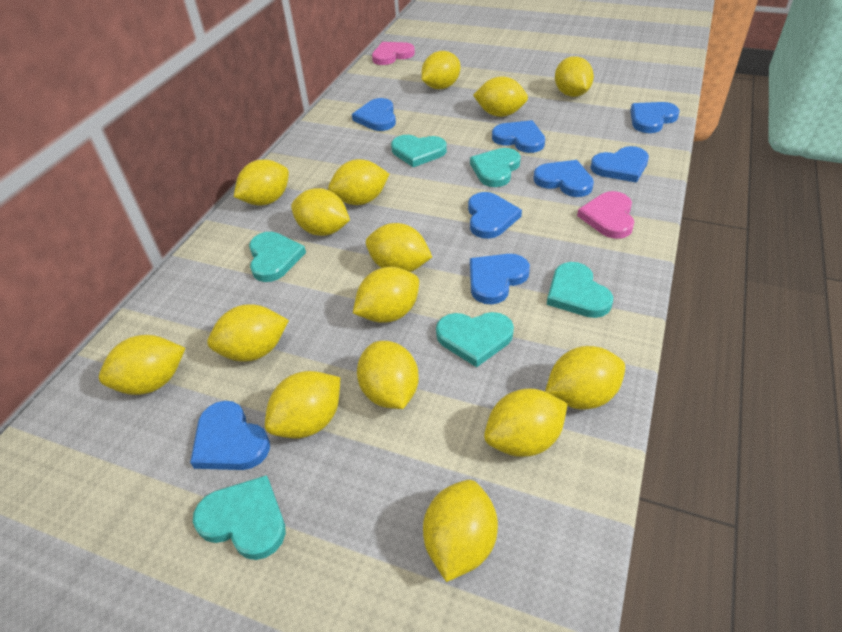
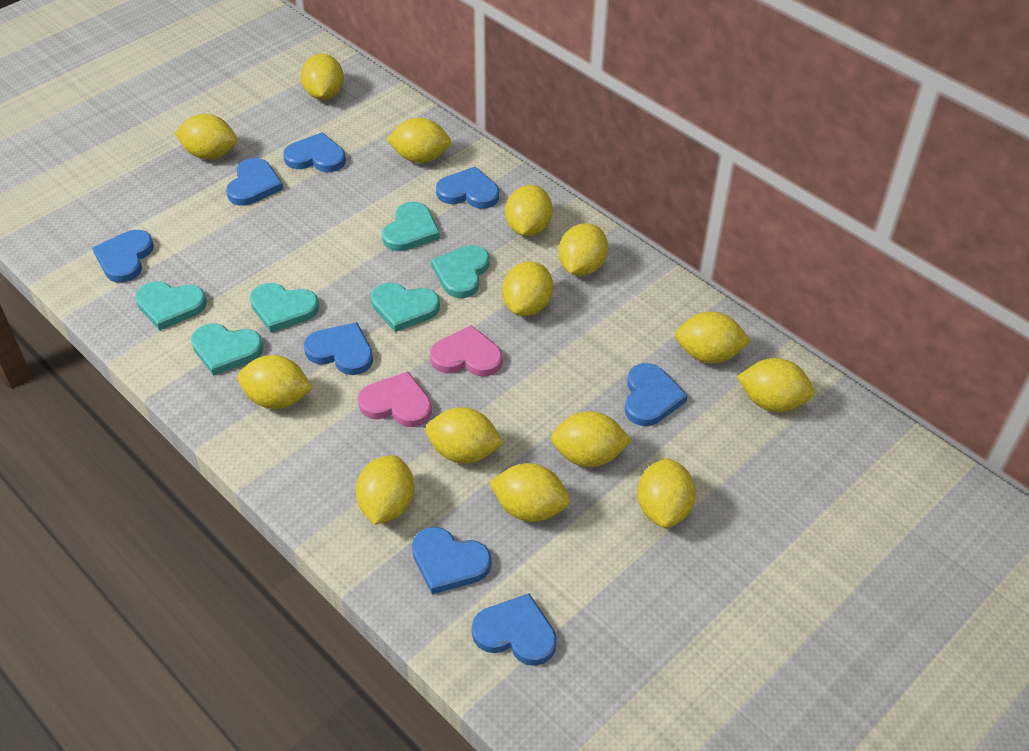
yellow lemon: [99,335,185,395] [207,304,289,362] [234,159,289,205] [265,371,340,439] [291,188,350,236] [328,159,389,205] [353,267,419,323] [357,341,419,409] [366,223,432,272] [421,51,460,89] [423,480,498,582] [473,76,528,117] [484,389,567,457] [545,346,625,409] [555,56,594,97] = 15 -> [175,114,237,159] [237,355,313,409] [301,54,344,100] [356,455,414,525] [387,118,451,163] [425,407,504,464] [489,463,570,522] [502,261,553,316] [505,185,553,236] [551,411,632,467] [559,223,608,276] [637,458,696,528] [675,311,751,364] [737,358,815,412] = 14

